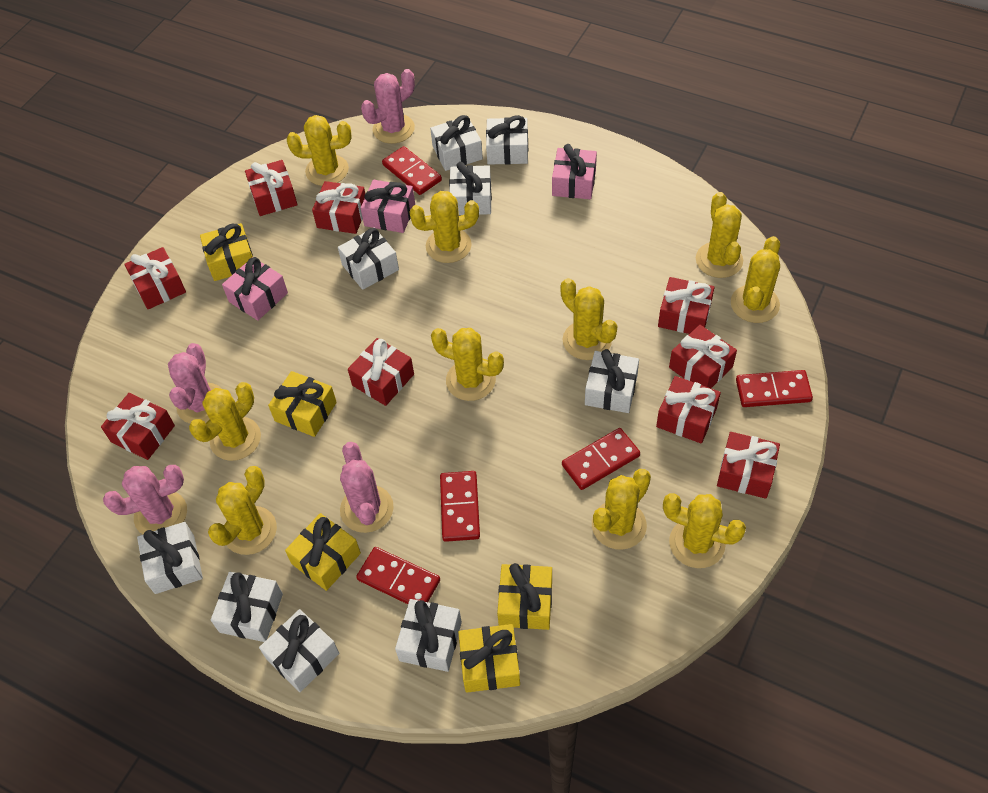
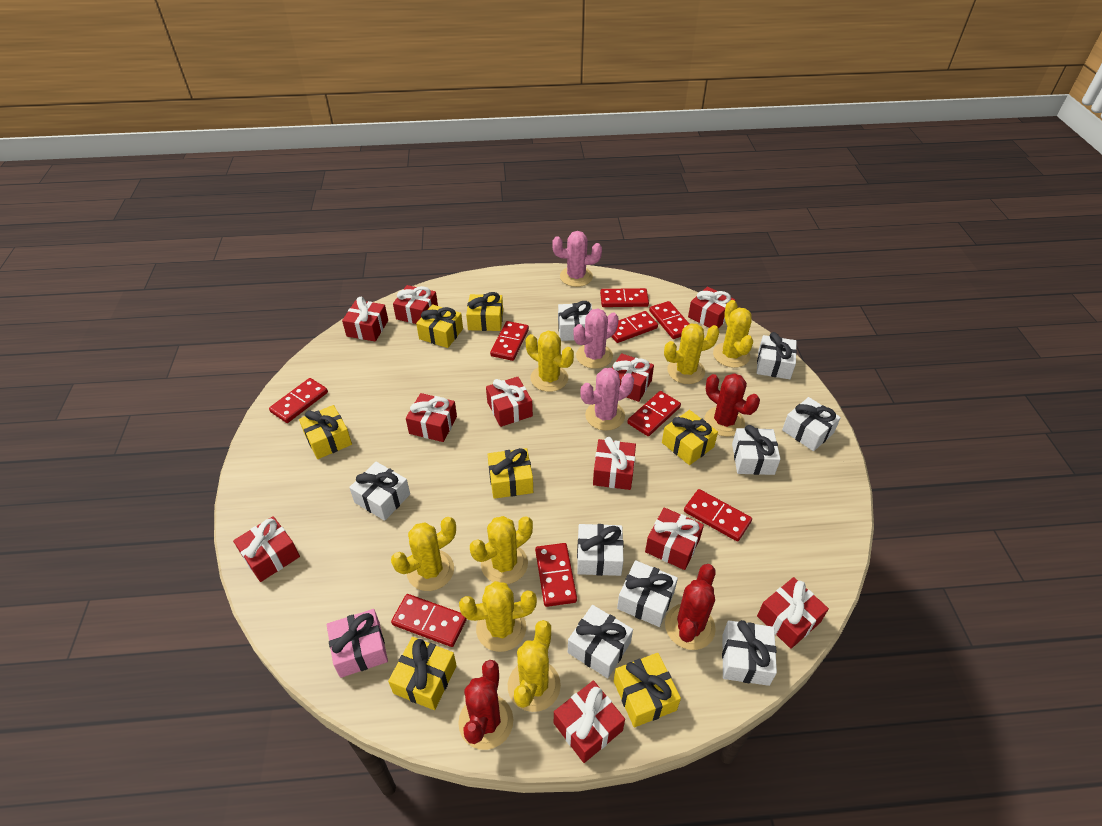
pink cactus: [103,465,187,534] [168,343,222,424] [340,442,394,533] [361,69,415,144] = 4 -> [552,231,602,287] [573,308,619,369] [580,368,634,431] = 3
pink gift: [222,257,288,321] [361,180,415,233] [552,144,597,199] = 3 -> [327,609,388,678] = 1
red cactus: none = 0 -> [458,660,513,750] [665,564,716,650] [704,373,760,437] = 3
red domino: [356,547,440,604] [382,146,442,195] [440,471,480,542] [562,428,640,490] [736,370,813,407] = 5 -> [269,378,328,423] [391,594,467,647] [490,321,529,361] [535,543,577,607] [600,288,649,307] [611,311,658,343] [627,391,681,436] [649,301,689,339] [684,489,752,541] = 9
red gift: [101,393,175,460] [125,247,186,309] [245,160,297,216] [312,181,365,234] [348,338,414,406] [656,376,721,443] [658,277,715,334] [669,325,737,388] [717,432,780,499] = 9 -> [233,516,300,582] [342,297,388,342] [393,285,438,324] [406,393,457,442] [486,377,533,427] [554,680,625,763] [593,437,636,490] [612,353,654,402] [645,508,704,570] [688,287,735,328] [757,577,829,649] = 11
yellow cactus: [189,382,261,461] [208,466,277,555] [287,115,351,186] [410,191,479,263] [431,328,504,401] [560,278,618,360] [592,469,651,550] [663,493,746,568] [696,192,743,278] [731,236,780,323] = 10 -> [391,517,456,591] [459,581,537,652] [470,516,533,584] [508,620,561,712] [526,331,574,392] [664,323,720,384] [713,300,753,368] = 7
yellow gift: [200,223,253,281] [268,371,337,437] [285,513,361,591] [458,624,520,693] [497,563,552,630] = 5 -> [299,405,352,459] [388,637,457,710] [416,304,463,348] [466,292,503,331] [487,448,533,499] [614,653,681,727] [662,410,718,465] = 7

